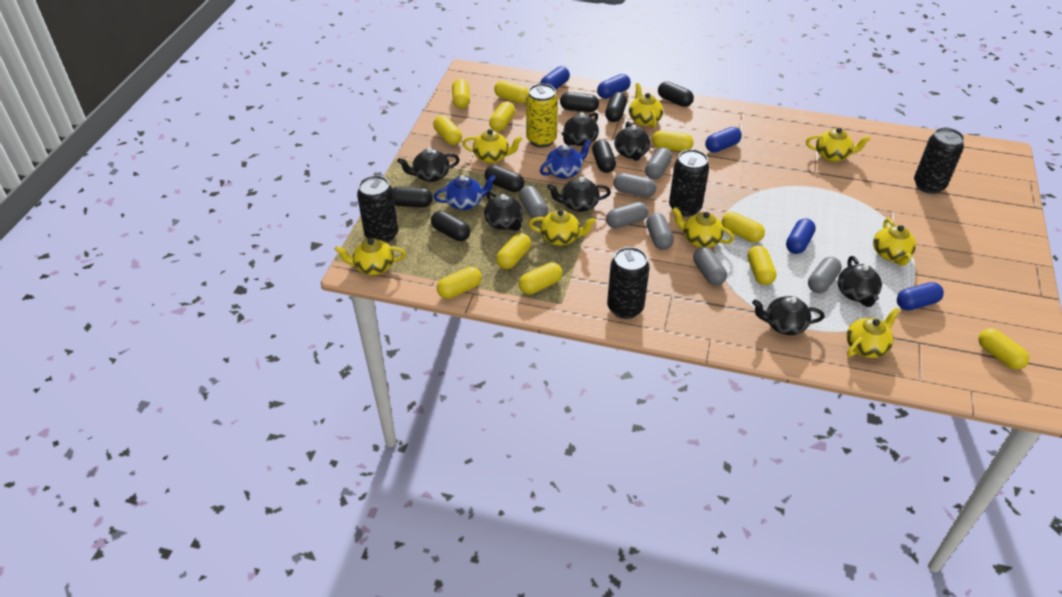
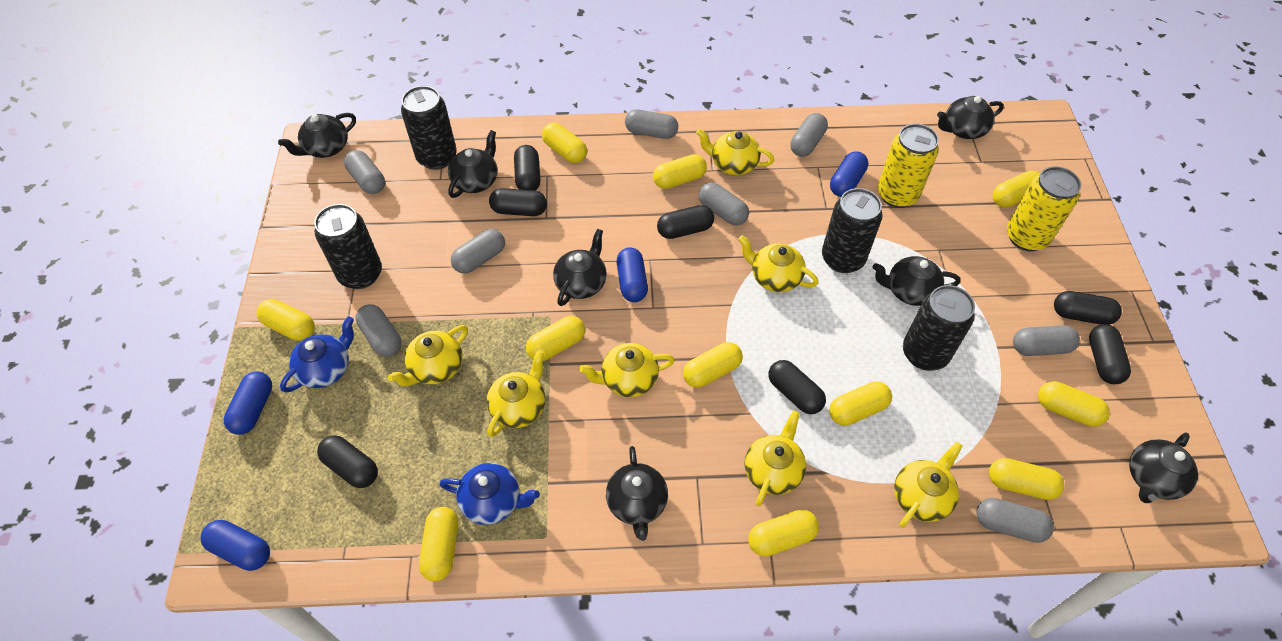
blue capsule: [540,66,570,90] [597,74,631,99] [705,127,742,153] [786,218,816,254] [897,282,944,310] = 5 -> [201,520,270,571] [224,371,272,435] [617,247,648,302] [830,151,868,197] = 4
grey capsule: [519,185,548,219] [606,202,648,229] [613,173,656,197] [645,147,672,180] [646,213,674,250] [693,247,727,285] [808,257,842,293] = 7 -> [344,150,385,194] [356,304,402,357] [451,229,505,273] [625,109,678,139] [699,182,749,225] [790,113,828,157] [976,498,1054,543] [1013,325,1080,356] = 8
yellow can: [526,83,558,147] = 1 -> [878,124,939,208] [1007,166,1081,251] = 2
yellow teapot: [335,238,406,275] [462,129,522,163] [529,210,596,245] [629,83,663,128] [672,207,734,248] [806,128,871,162] [846,308,900,358] [873,218,916,266] = 8 -> [388,325,468,386] [487,350,545,437] [579,343,675,397] [696,128,774,175] [738,235,818,292] [745,411,806,506] [894,441,963,528] = 7

